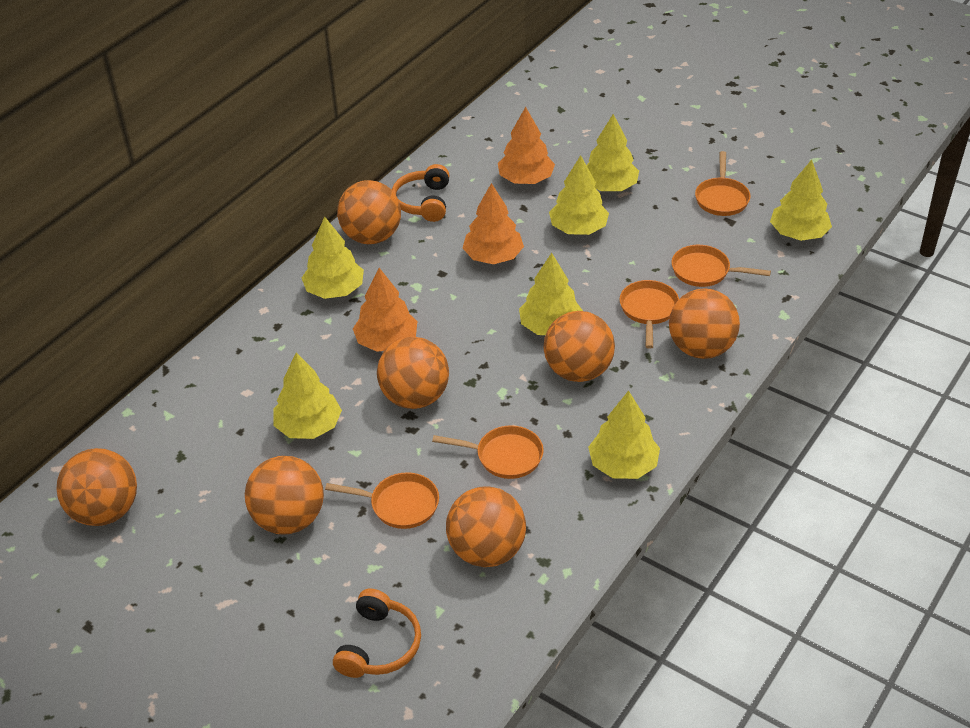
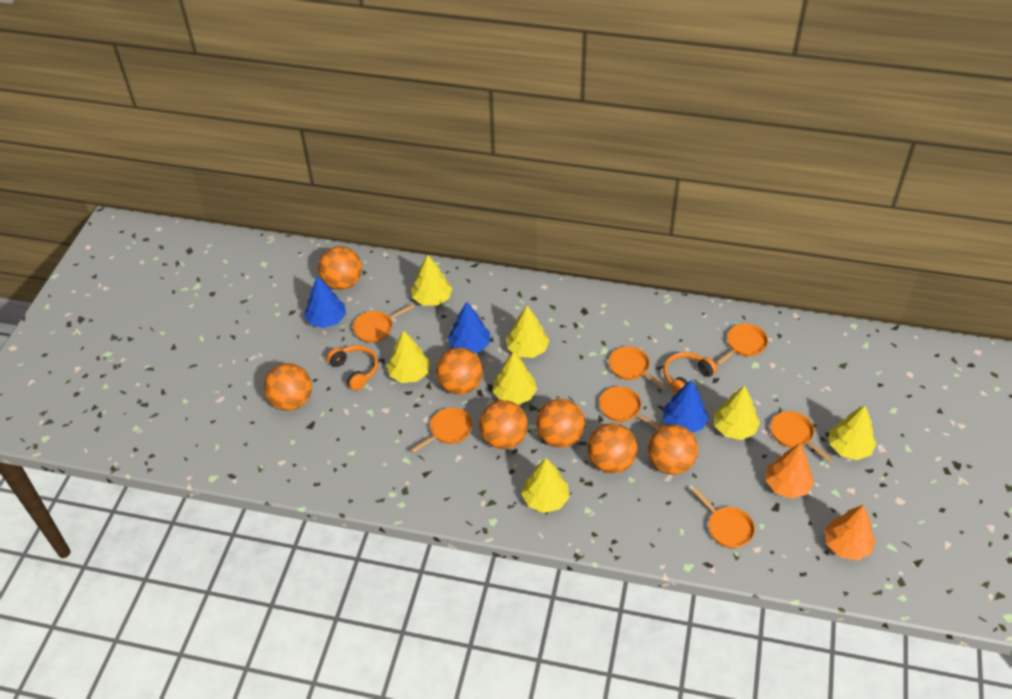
blue tree: none = 0 -> [304,276,346,328] [448,302,490,353] [663,380,709,433] = 3
orange pan: [325,472,439,529] [432,425,544,479] [620,280,679,349] [671,245,771,287] [695,151,751,216] = 5 -> [353,304,415,343] [410,408,473,453] [599,386,662,429] [609,346,668,389] [692,487,755,548] [716,324,768,365] [771,411,833,462] = 7
orange tree: [353,268,417,352] [463,183,524,264] [498,107,555,184] = 3 -> [766,444,814,499] [825,505,875,561] = 2

